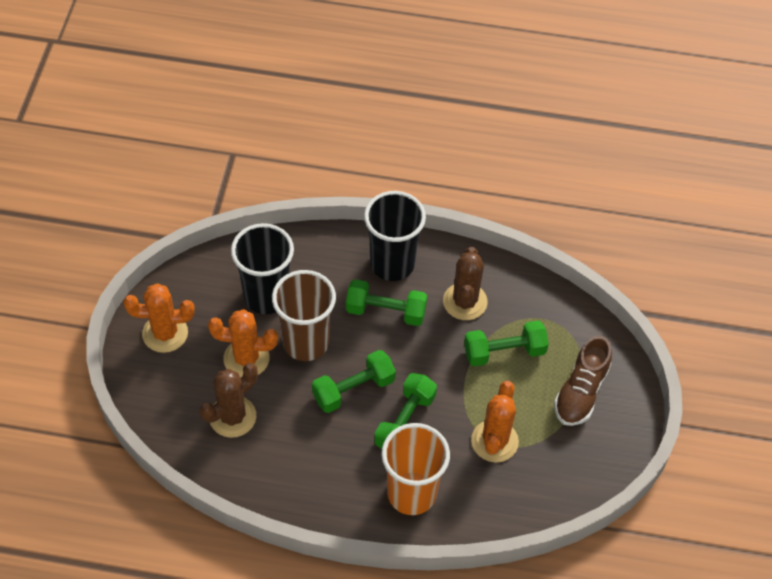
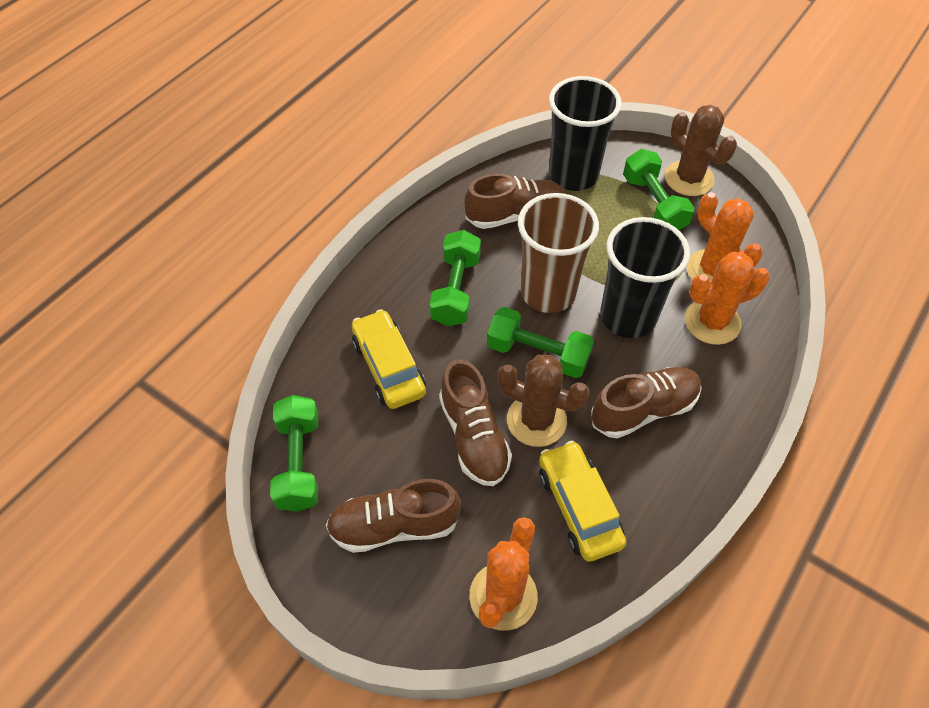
brown shoe: [554,336,612,426] = 1 -> [326,479,461,553] [439,359,512,486] [465,174,565,229] [591,367,702,438] = 4
orange cup: [381,423,450,515] = 1 -> none = 0
yellow car: none = 0 -> [352,309,426,409] [539,441,627,562] = 2

